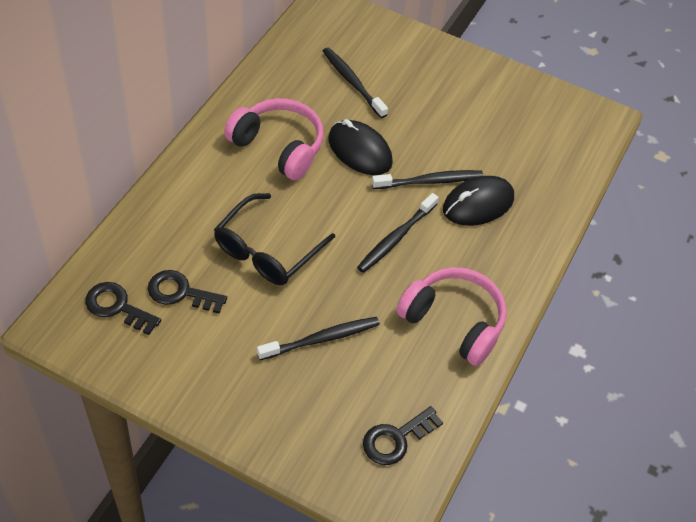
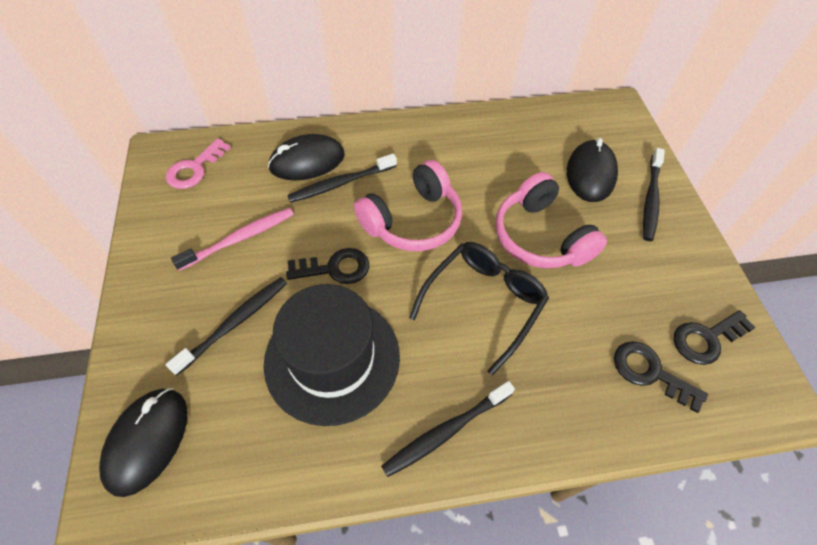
black hat: none = 0 -> [264,284,400,426] = 1
black mouse: [328,119,393,175] [443,176,514,226] = 2 -> [99,388,188,497] [268,134,345,181] [567,138,618,202] = 3
pink key: none = 0 -> [166,138,231,189] = 1
pink toothbrush: none = 0 -> [171,208,294,271] = 1

